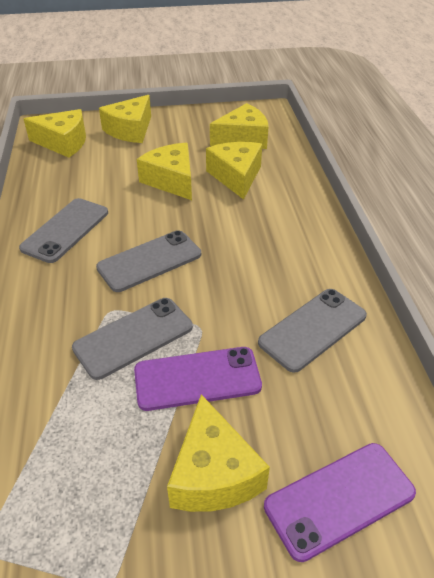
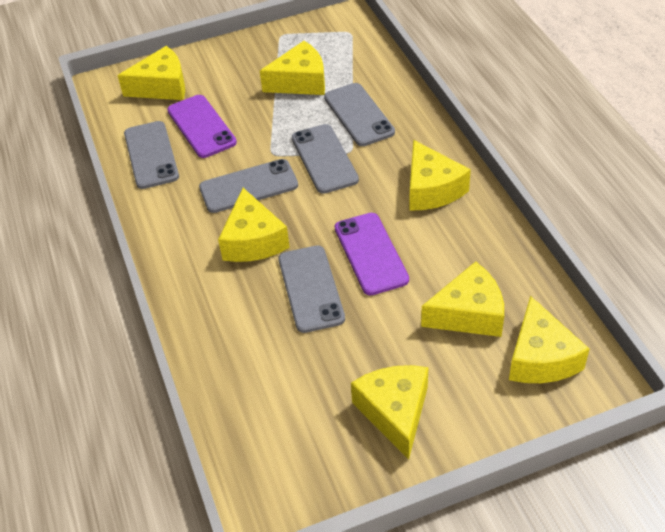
grey phone: [19,198,108,263] [72,298,193,380] [96,230,201,292] [258,289,367,373] = 4 -> [124,121,179,189] [199,159,298,213] [278,245,345,333] [292,124,359,194] [324,83,395,146] = 5
yellow cheese: [24,109,86,158] [99,95,151,143] [137,143,192,200] [167,394,270,512] [206,142,262,200] [210,103,268,149] = 6 -> [117,46,185,100] [218,188,290,262] [260,41,325,95] [351,365,429,460] [409,140,471,211] [421,261,504,337] [509,296,589,383] = 7

